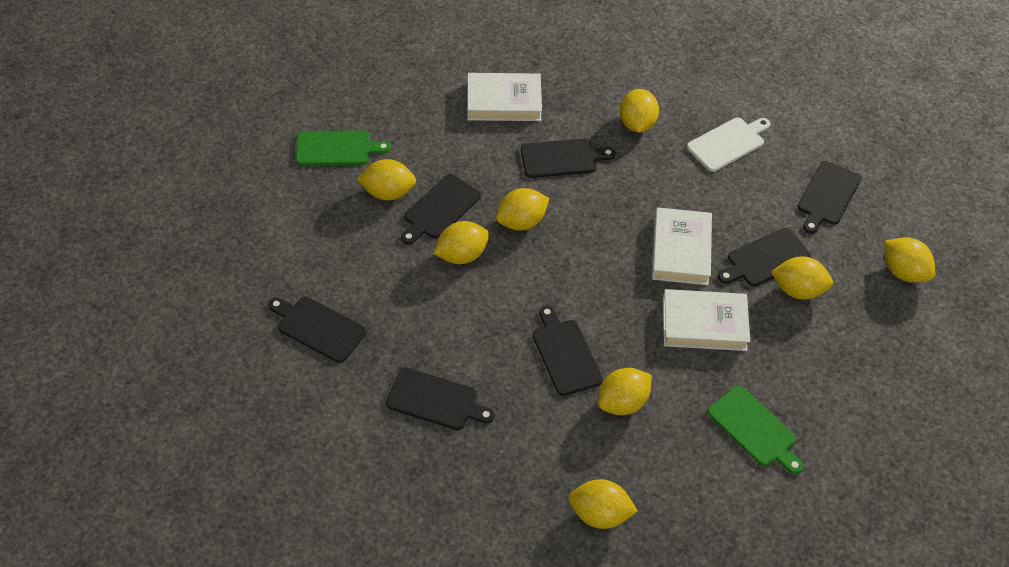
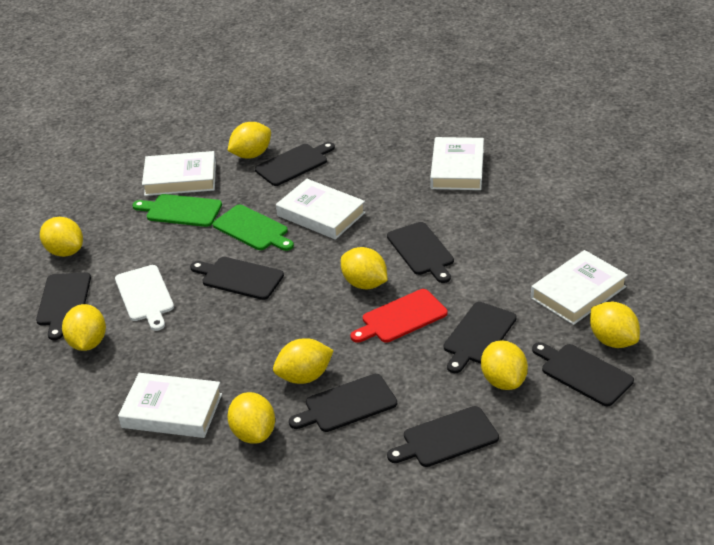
black cutting board: [268,297,366,363] [386,368,495,430] [401,174,481,245] [521,138,615,178] [533,305,603,396] [718,228,812,286] [797,161,862,234] = 7 -> [36,272,91,340] [190,257,284,300] [255,142,335,186] [289,374,397,432] [387,222,454,283] [387,406,499,467] [444,302,517,373] [532,342,634,406] = 8
red cutting board: none = 0 -> [351,289,448,343] = 1
white book: [467,73,542,121] [652,207,712,285] [663,289,750,351] = 3 -> [118,373,222,438] [142,151,216,196] [276,179,366,240] [430,137,484,190] [531,250,628,325] = 5

